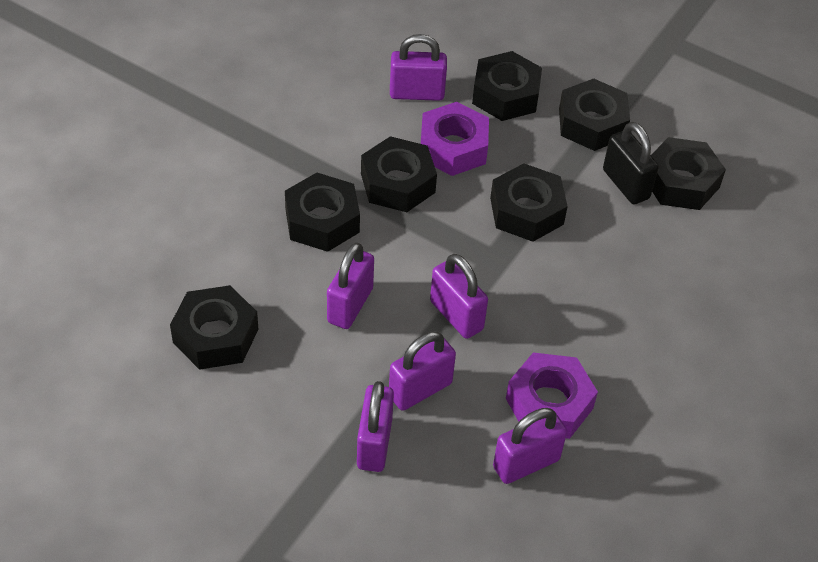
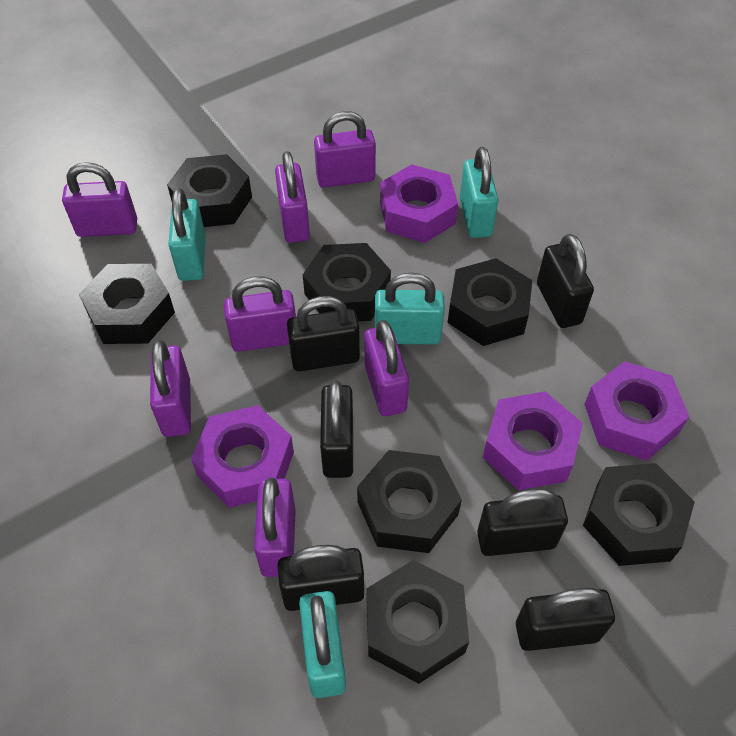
black padlock: [603,122,659,204] = 1 -> [277,545,364,611] [287,296,360,371] [320,381,353,478] [477,489,568,556] [516,588,615,651] [537,234,594,328] = 6
purple nut: [421,102,489,176] [506,352,598,439] = 2 -> [191,405,294,508] [380,164,458,243] [483,391,583,491] [584,361,690,461] = 4
purple padlock: [327,242,374,329] [357,381,394,472] [389,332,456,411] [390,34,447,101] [430,254,488,339] [493,408,567,484] = 6 -> [62,162,137,237] [150,340,191,437] [224,276,296,352] [254,478,296,577] [275,151,310,243] [314,111,376,188] [364,320,409,416] = 7
turquoise padlock: none = 0 -> [168,188,206,281] [299,591,346,698] [375,273,445,344] [460,147,498,238] = 4

